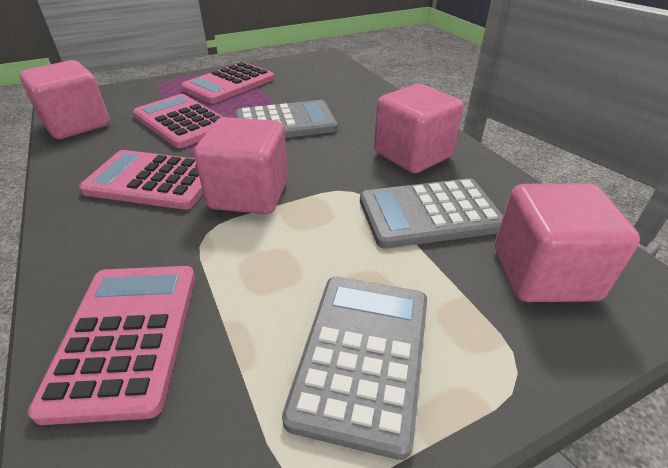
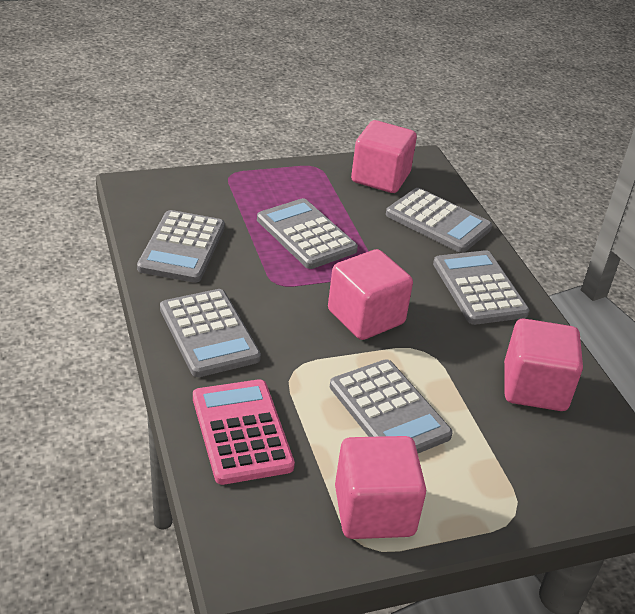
grey calculator: [235,100,337,138] [282,277,427,460] [360,178,503,249] = 3 -> [137,210,225,283] [160,289,261,377] [257,198,358,269] [330,359,453,453] [386,188,492,253] [433,250,529,325] = 6
pink calculator: [28,266,196,425] [79,150,203,210] [133,94,223,148] [181,62,274,103] = 4 -> [193,379,295,485] = 1

